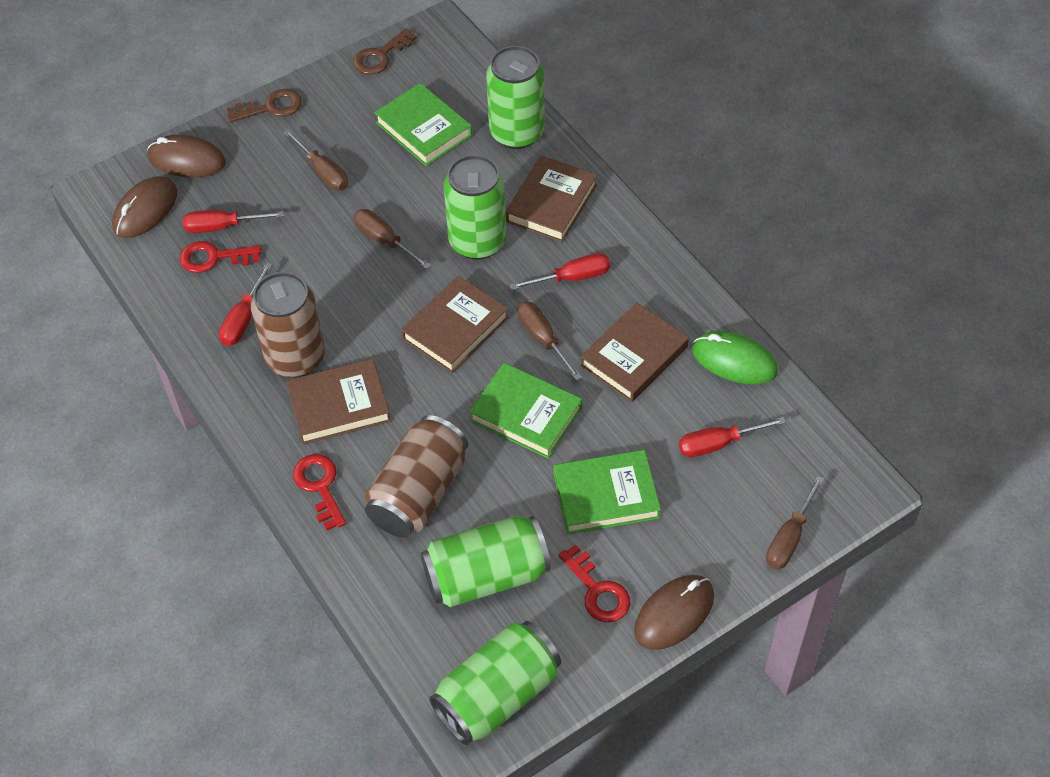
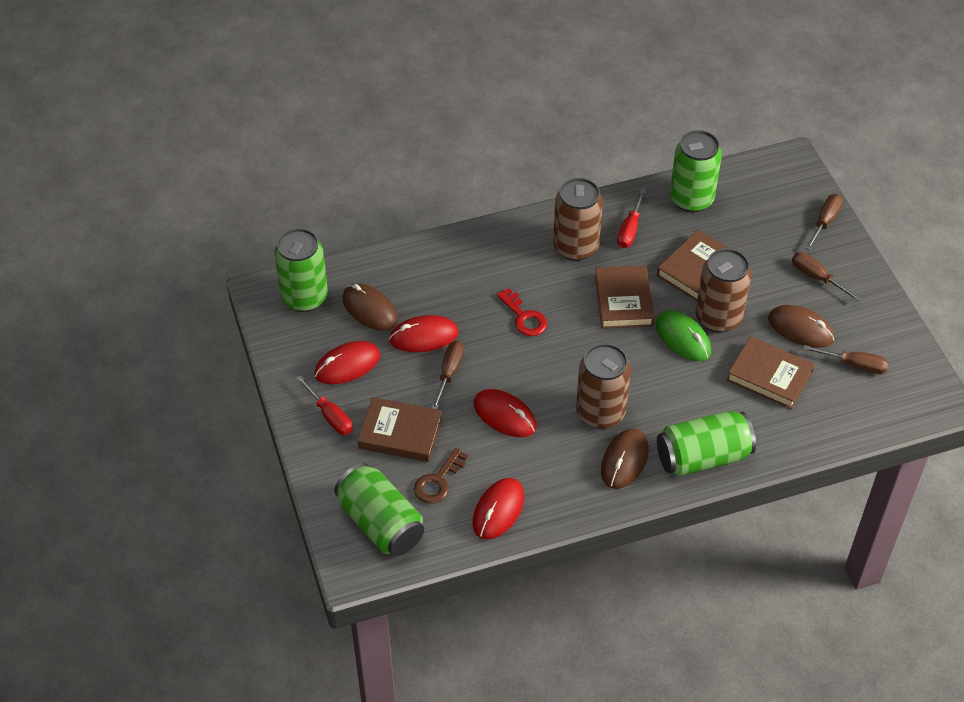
brown can: [251,272,325,378] [365,415,468,538] = 2 -> [553,178,603,261] [576,343,631,429] [696,248,752,333] = 3
brown key: [227,89,302,123] [353,28,417,75] = 2 -> [414,448,468,504] = 1
green book: [374,83,472,166] [469,363,582,459] [554,450,661,534] = 3 -> none = 0
red key: [179,241,261,273] [293,454,346,530] [558,544,630,623] = 3 -> [497,288,547,336] = 1
red mouse: none = 0 -> [314,341,381,384] [389,315,459,352] [472,478,525,540] [474,389,536,437] = 4
red screwdriver: [182,210,284,233] [219,262,273,346] [510,253,610,290] [679,417,786,457] = 4 -> [296,375,353,435] [617,188,646,248] = 2

